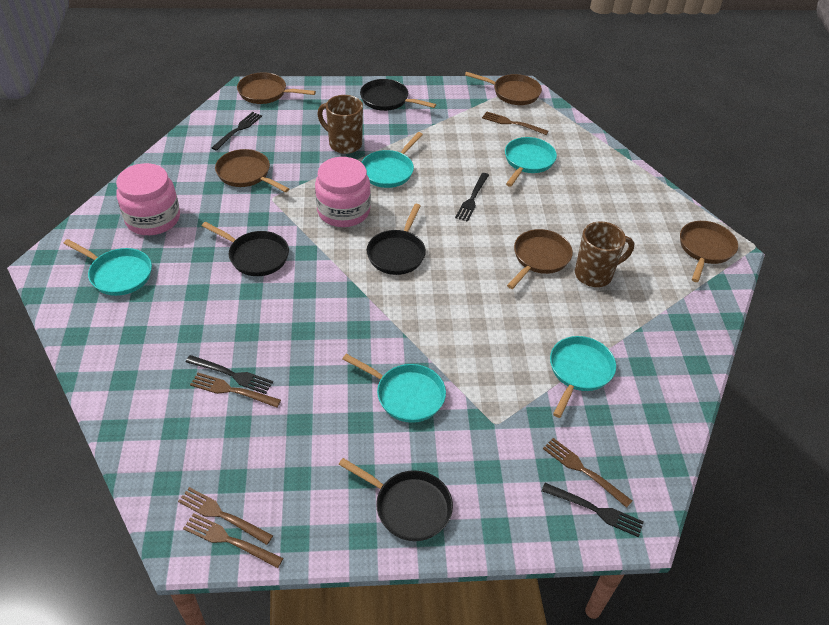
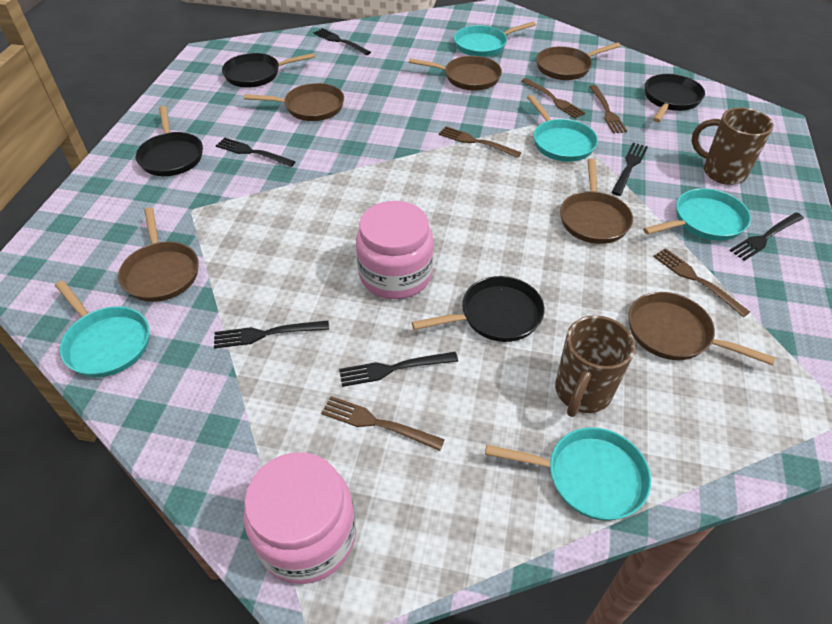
black fork: [186,355,273,394] [212,112,262,151] [455,173,489,222] [542,483,644,537] = 4 -> [214,321,329,349] [216,138,296,167] [314,28,371,55] [339,352,458,387] [611,143,648,196] [730,212,804,261] = 6
brown pan: [215,149,289,192] [237,72,316,104] [465,72,542,105] [507,229,573,289] [680,221,738,282] = 5 -> [118,207,199,302] [244,83,344,121] [409,56,502,91] [536,42,621,80] [560,159,633,244] [628,292,775,365] = 6

